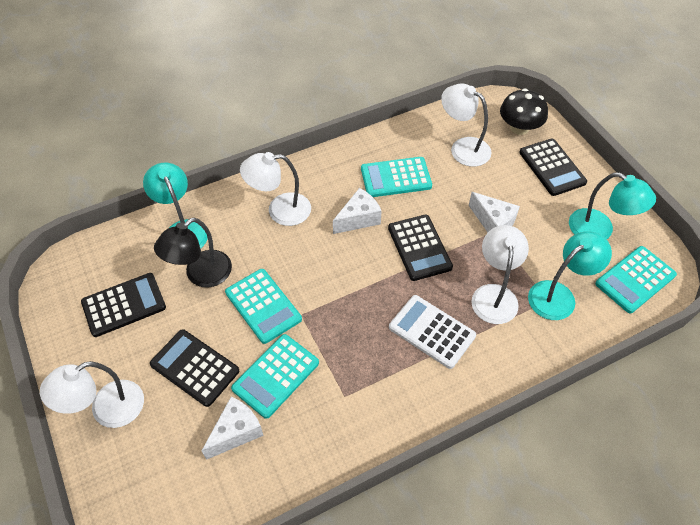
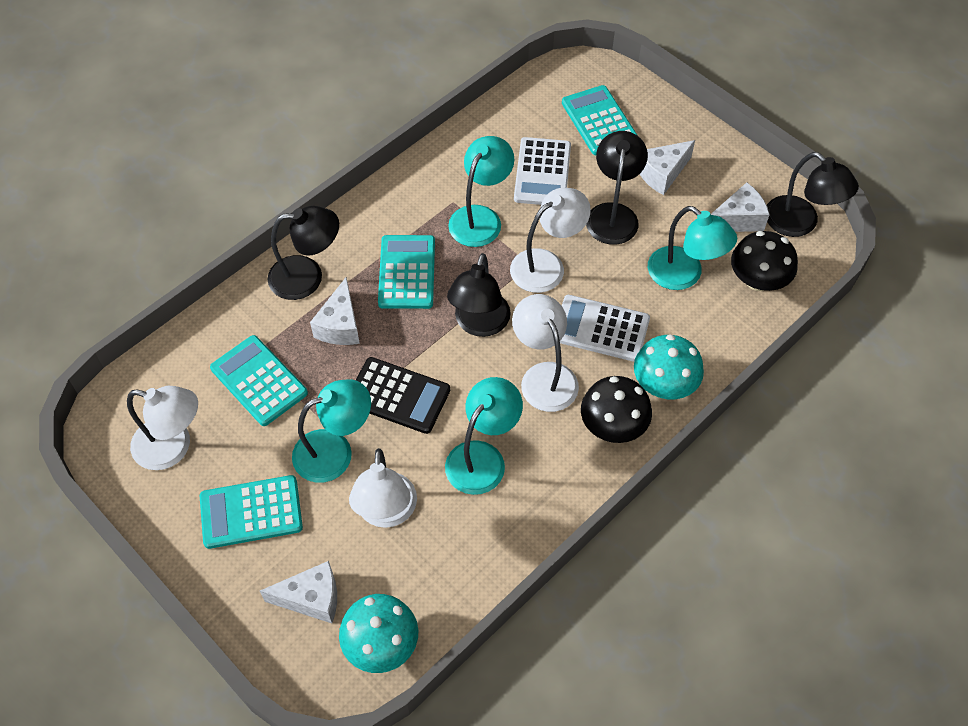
black calculator: [81,273,166,337] [150,329,239,407] [388,214,453,281] [519,138,587,196] = 4 -> [356,357,450,434] = 1
black lamp: [154,218,232,288] = 1 -> [267,206,339,300] [447,253,511,337] [586,131,648,245] [767,152,859,237] = 4
black mushroom: [500,88,548,135] = 1 -> [581,376,652,443] [731,231,798,291] = 2
turquoise lamp: [143,163,208,249] [528,231,612,320] [569,172,656,240] = 3 -> [292,379,371,483] [445,377,523,495] [448,136,514,247] [648,206,737,290] = 4
turquoise mushroom: none = 0 -> [339,594,418,673] [634,334,704,399] = 2
white calculator: [389,295,476,369] = 1 -> [514,137,571,205] [560,295,650,362] = 2
white cheese: [202,396,264,460] [333,188,382,234] [469,192,520,232] = 3 -> [260,561,337,623] [310,277,360,345] [640,140,695,195] [711,183,770,232] = 4

